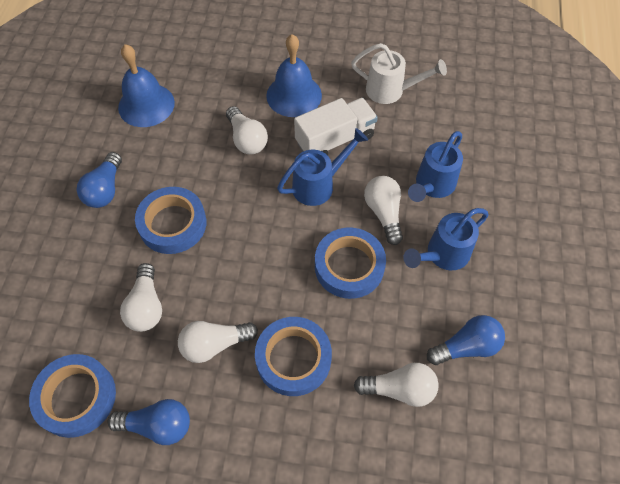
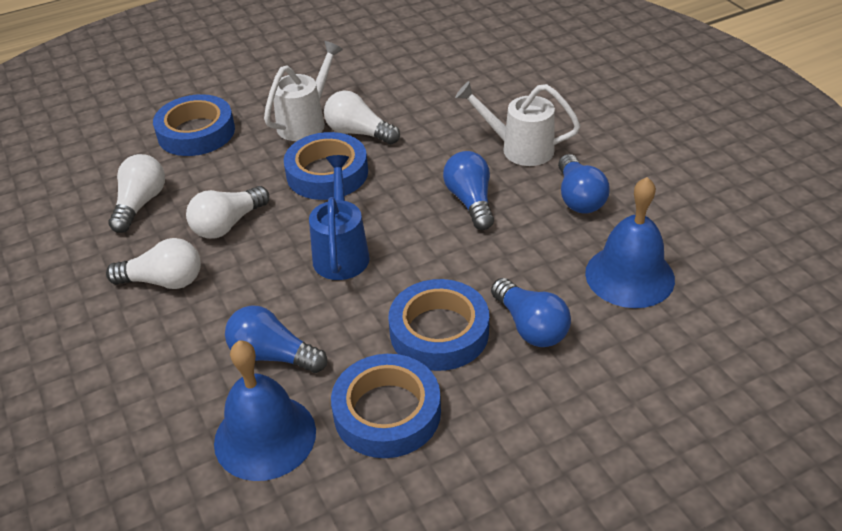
blue light bulb: [77,152,122,208] [108,399,190,445] [427,315,505,365] = 3 -> [225,305,327,373] [443,151,494,230] [491,278,571,347] [558,154,610,214] = 4
blue watering can: [277,128,368,206] [403,208,489,270] [408,131,463,202] = 3 -> [309,155,370,280] = 1
white light bulb: [120,263,162,332] [178,321,258,363] [226,106,268,154] [354,363,439,407] [364,176,403,245] = 5 -> [106,238,201,289] [108,154,165,233] [186,186,269,239] [324,91,400,144] = 4
white truck: [294,98,378,155] = 1 -> none = 0
white watering can: [351,43,447,104] = 1 -> [264,41,343,141] [455,81,581,166] = 2

